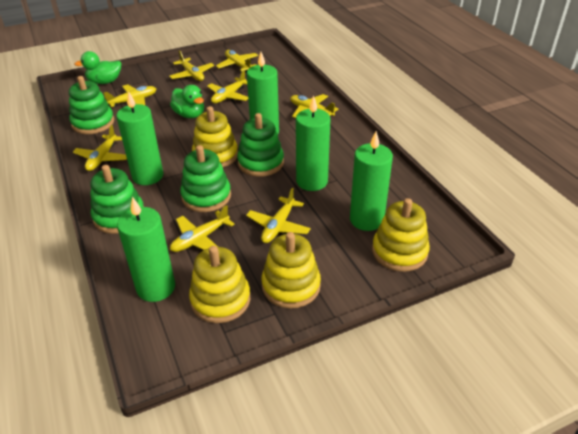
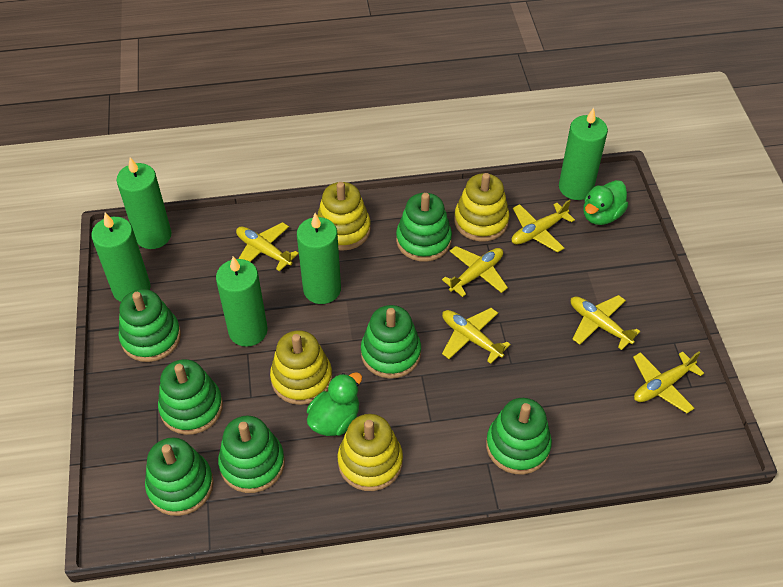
green stacking toy: [69,76,114,134] [90,165,144,234] [180,145,231,212] [237,113,284,177] = 4 -> [119,289,181,362] [145,437,214,516] [158,359,223,435] [218,415,285,493] [361,305,421,379] [396,193,452,262] [486,398,552,475] = 7
yellow plane: [73,125,127,171] [104,84,156,107] [169,50,214,81] [170,205,235,252] [207,70,248,103] [216,50,258,72] [246,188,311,243] [290,94,339,118] = 8 -> [236,222,299,271] [442,246,508,297] [442,308,511,364] [512,200,575,253] [571,295,640,350] [633,351,704,413] = 6

